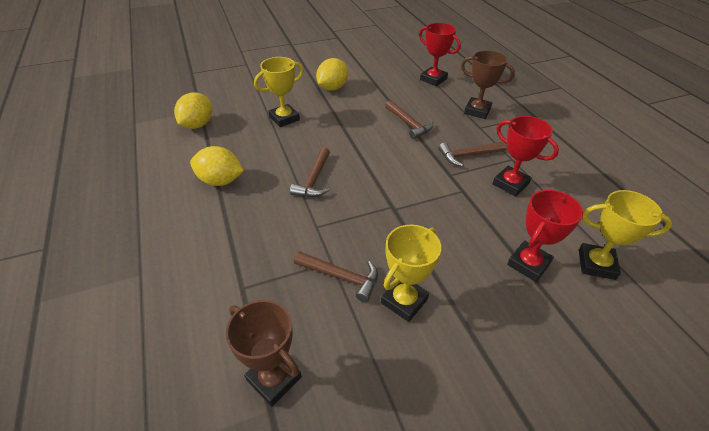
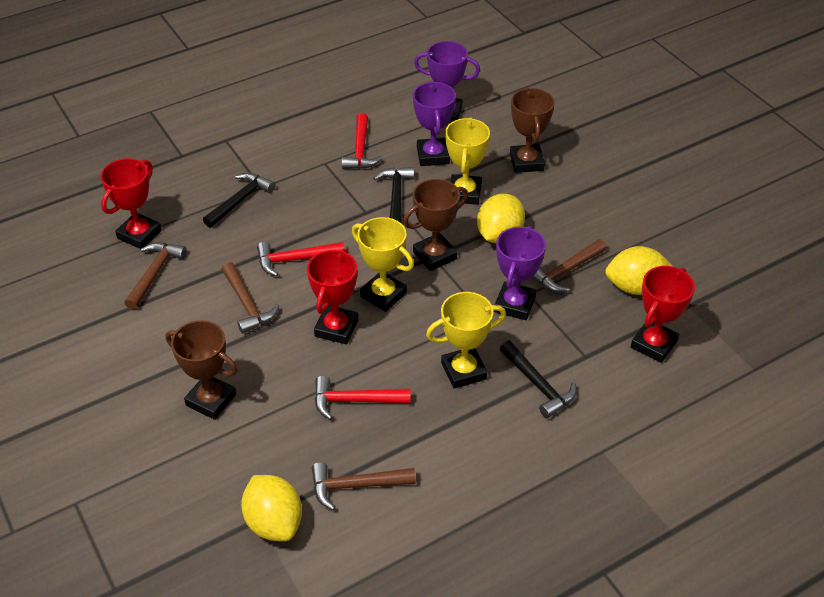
black hammer: none = 0 -> [203,173,276,228] [374,167,414,224] [500,341,577,418] = 3
brown trophy: [226,300,302,406] [461,51,515,119] = 2 -> [166,320,237,420] [403,179,468,271] [510,88,555,173] = 3
purple trophy: none = 0 -> [413,81,456,166] [414,41,480,123] [494,226,546,320] = 3
red hammer: none = 0 -> [257,242,344,276] [315,376,411,420] [342,113,383,169] = 3

